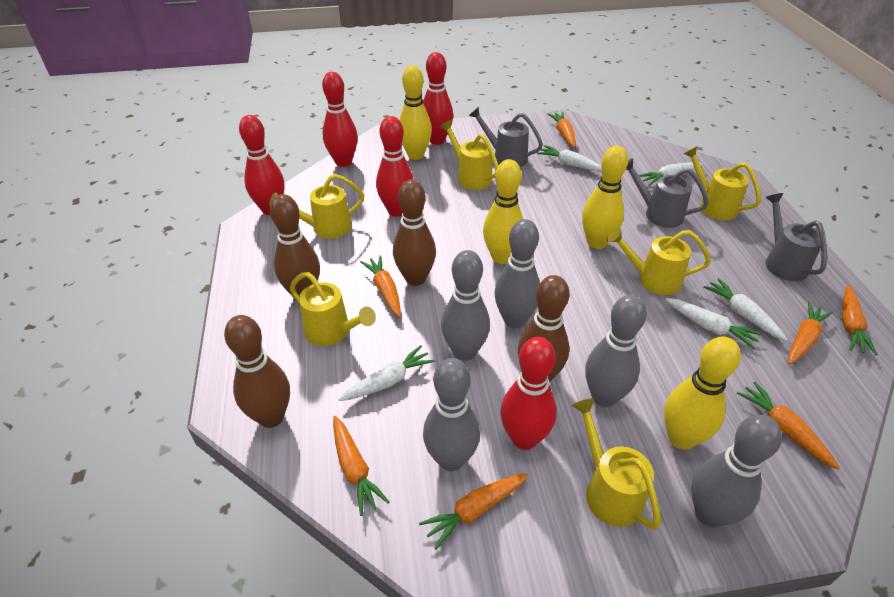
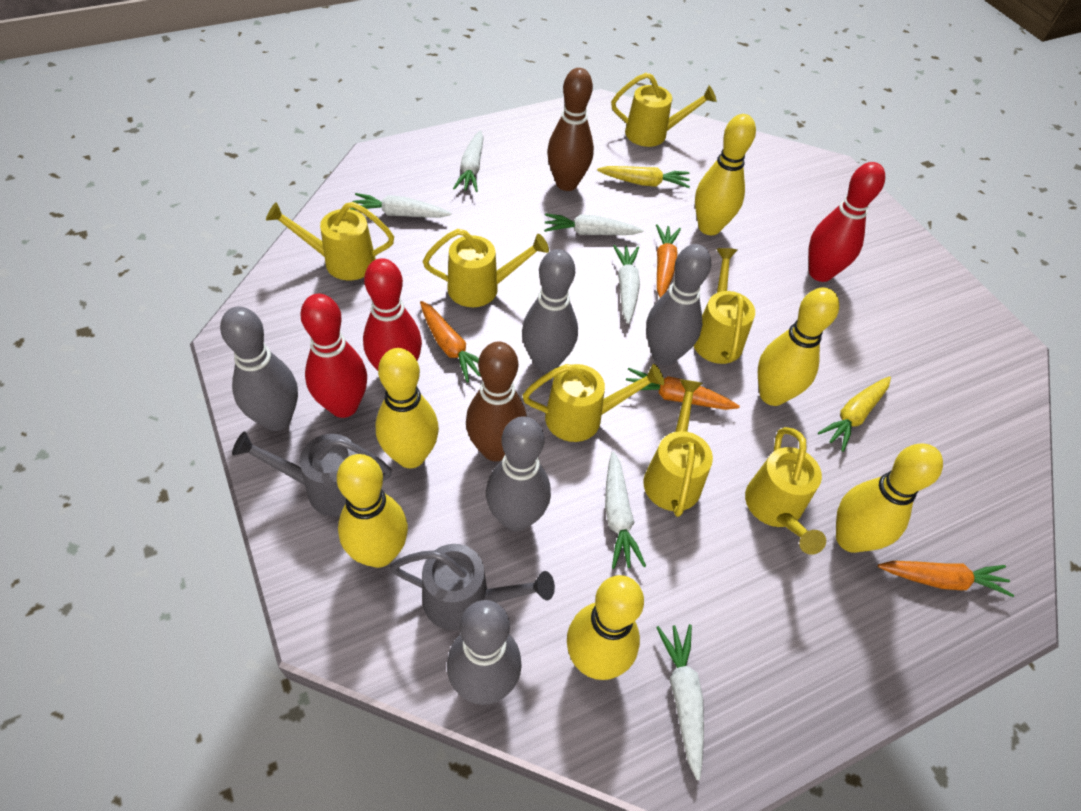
brown bowling pin: [224,315,290,428] [270,194,320,300] [393,179,436,286] [518,275,570,383] = 4 -> [466,341,527,461] [547,68,594,191] = 2
grey watering can: [469,107,543,167] [626,158,709,228] [765,193,827,281] = 3 -> [232,432,392,517] [390,544,555,631] = 2
orange carrot: [333,416,389,516] [360,255,401,317] [419,473,529,550] [548,112,576,148] [737,382,840,470] [788,302,833,364] [842,286,878,355] = 7 -> [420,301,481,383] [626,368,740,410] [656,224,681,298] [878,561,1014,597] = 4
red bowling pin: [239,115,284,215] [322,72,358,167] [376,116,414,217] [423,52,453,145] [501,337,557,450] = 5 -> [300,294,367,418] [363,258,422,371] [808,162,885,282] = 3
white carrot: [338,345,435,401] [537,145,602,172] [638,162,703,186] [665,298,762,349] [703,278,788,341] = 5 -> [350,193,451,218] [453,130,484,192] [544,213,643,235] [605,451,646,569] [613,245,640,324] [656,624,704,780] = 6
yellow bowling pin: [399,66,432,160] [483,159,523,264] [582,146,628,249] [664,336,741,450] = 4 -> [337,454,408,568] [375,348,439,468] [567,575,644,680] [695,114,756,235] [758,287,839,406] [836,443,943,553] = 6
yellow carrot: none = 0 -> [597,166,690,188] [818,376,891,452] = 2
yellow watering can: [269,174,364,239] [290,272,376,346] [440,120,498,190] [572,398,661,530] [607,228,711,295] [684,146,761,220] = 6 -> [266,202,394,280] [423,229,549,307] [522,364,664,442] [611,73,716,147] [643,379,713,517] [693,248,755,364] [745,427,826,555] = 7

